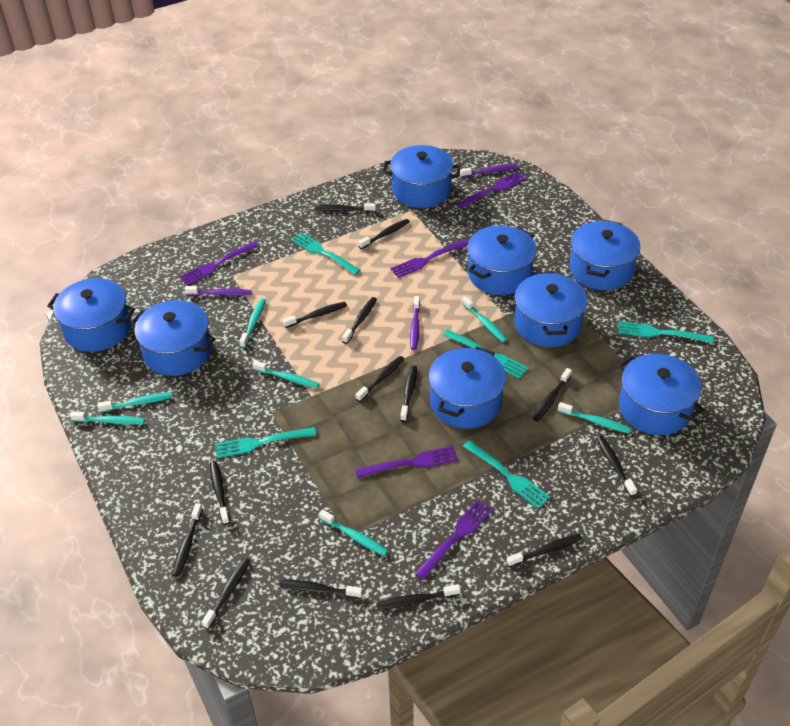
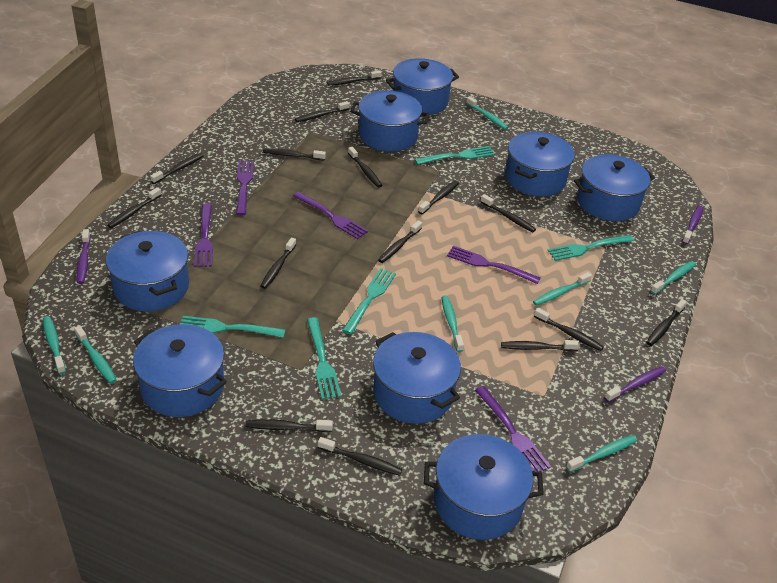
black toothbrush: [172,503,203,577] [201,558,250,629] [210,461,230,525] [279,580,363,598] [283,302,347,328] [315,203,376,212] [342,297,377,344] [355,356,404,402] [358,219,410,249] [376,584,460,610] [400,365,417,422] [506,534,582,567] [533,368,572,422] [596,435,637,497] = 14 -> [107,187,162,228] [150,153,204,184] [246,420,333,432] [260,238,296,289] [263,148,326,160] [295,101,350,122] [318,437,402,476] [327,70,382,85] [348,147,383,188] [378,221,422,263] [418,181,459,214] [480,194,536,232] [501,340,580,351] [534,308,604,351] [646,299,687,346] = 15

